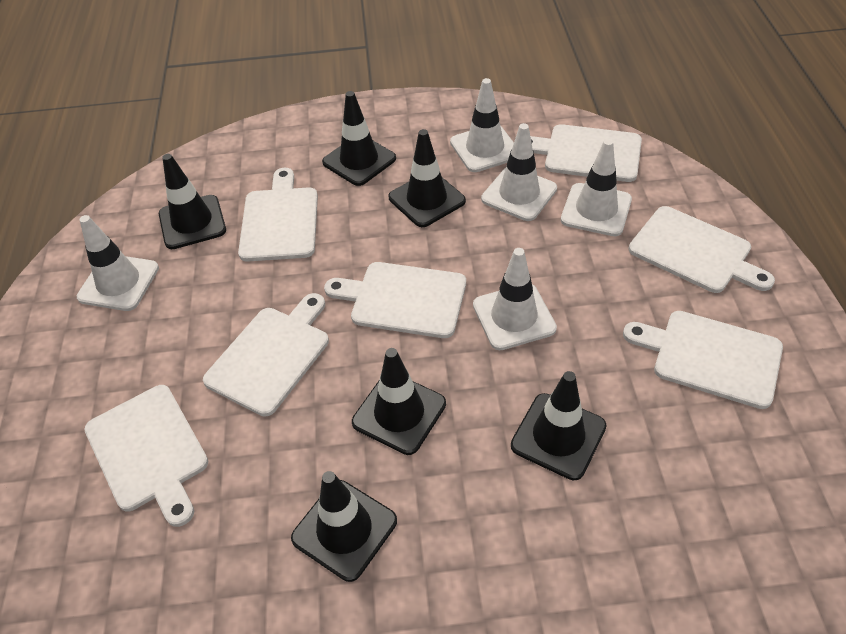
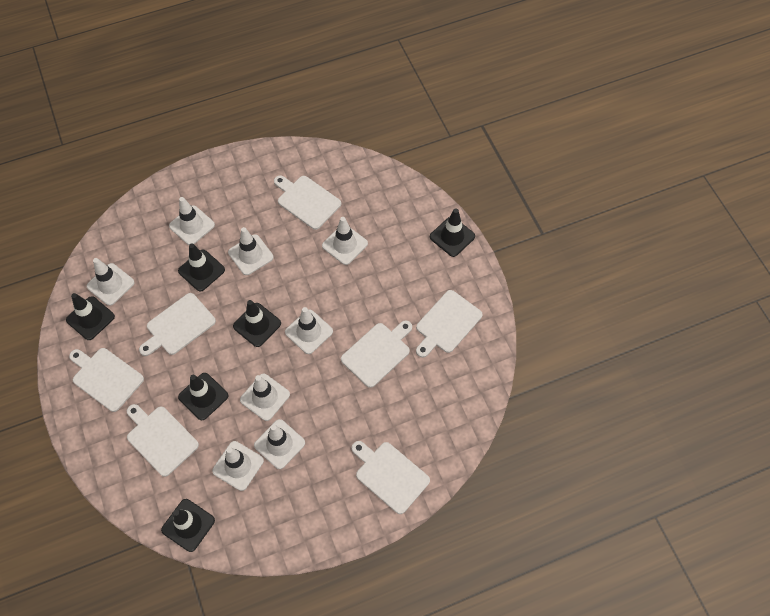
white traffic cone: [77,215,159,311] [450,78,514,172] [473,248,557,350] [481,123,557,221] [561,139,632,236] = 5 -> [87,258,135,306] [169,197,215,245] [212,441,264,491] [228,227,274,275] [240,374,290,421] [254,419,305,469] [285,307,333,354] [322,217,368,265] = 8

